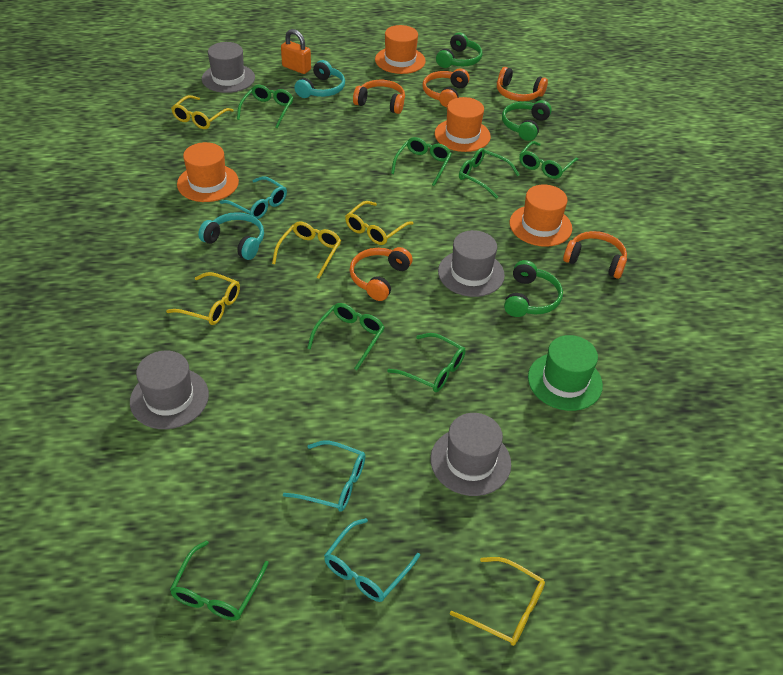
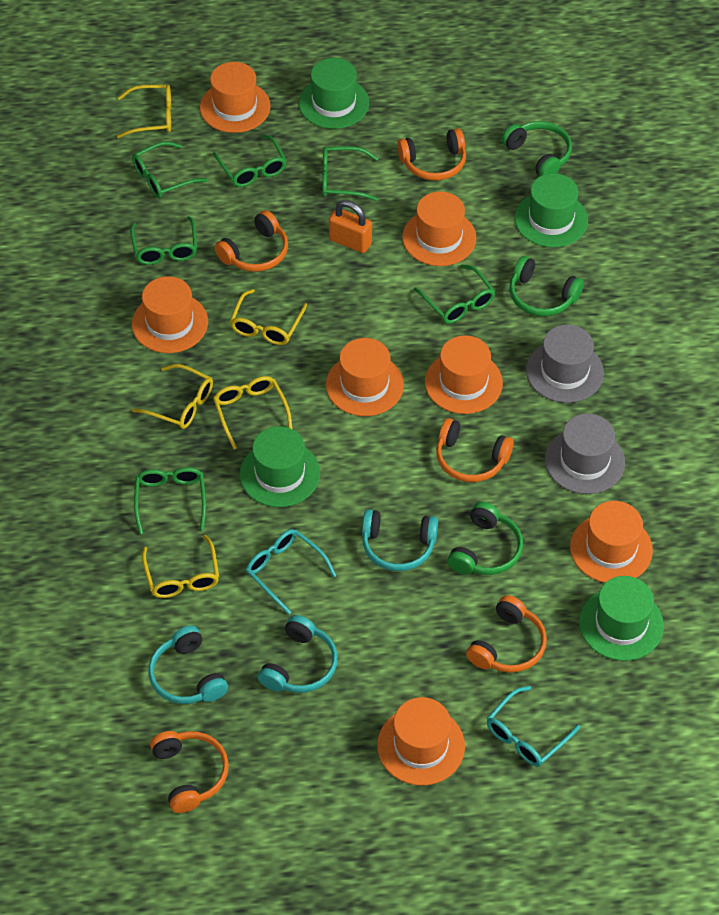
green glasses: [170,540,269,621] [237,85,293,128] [307,303,385,370] [387,333,466,392] [391,137,452,186] [459,148,519,199] [519,141,578,179] = 7 -> [130,216,197,265] [132,141,208,198] [134,467,206,534] [213,135,287,187] [322,146,378,201] [414,265,495,324] = 6
green hat: [528,335,603,411] = 1 -> [240,426,320,507] [299,58,369,129] [514,173,588,247] [579,576,664,661] = 4
grey hat: [130,350,209,429] [202,42,255,93] [430,413,511,496] [438,230,505,297] = 4 -> [526,325,604,403] [545,414,625,494] = 2
orange hat: [177,142,239,202] [375,25,426,74] [435,97,491,152] [509,184,572,247] = 4 -> [132,276,208,353] [200,62,271,133] [326,338,404,416] [377,697,465,785] [402,191,477,266] [425,335,503,414] [570,501,653,583] = 7
turquoise glasses: [220,176,287,219] [283,441,365,512] [324,518,420,602] = 3 -> [246,529,336,615] [487,686,580,767] = 2
turquoise headphones: [198,212,264,260] [294,60,345,98] = 2 -> [148,626,228,704] [258,615,338,693] [362,509,438,571] = 3

